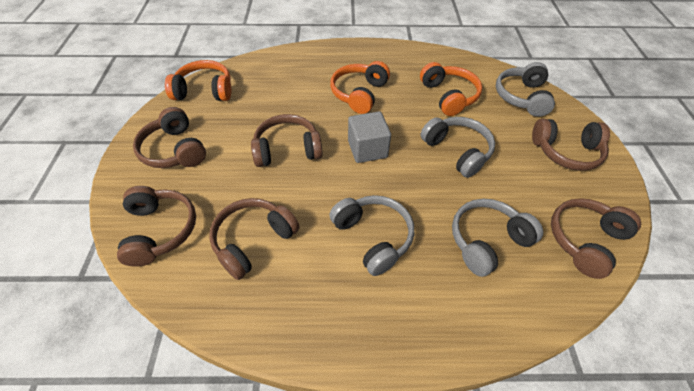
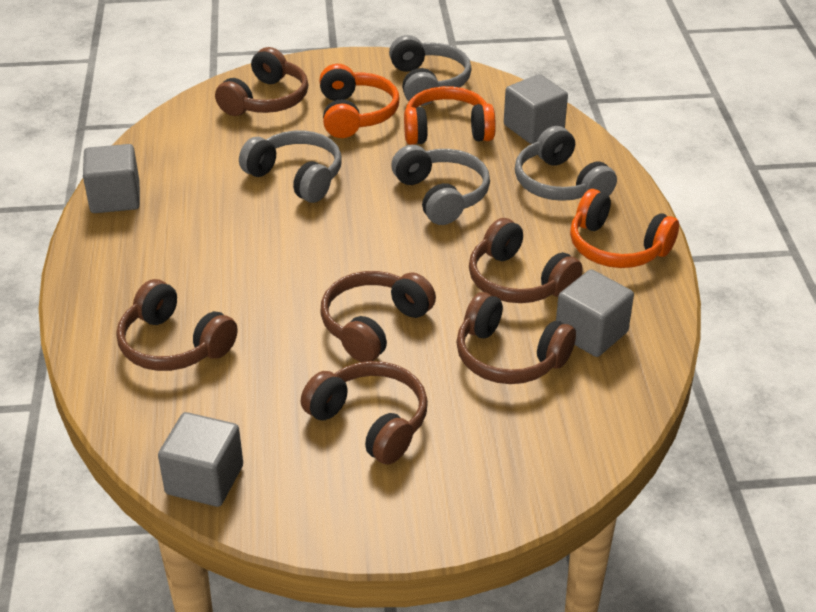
grey cube: [348,111,391,163] = 1 -> [83,144,140,213] [158,412,243,507] [504,74,568,144] [556,269,634,357] = 4

